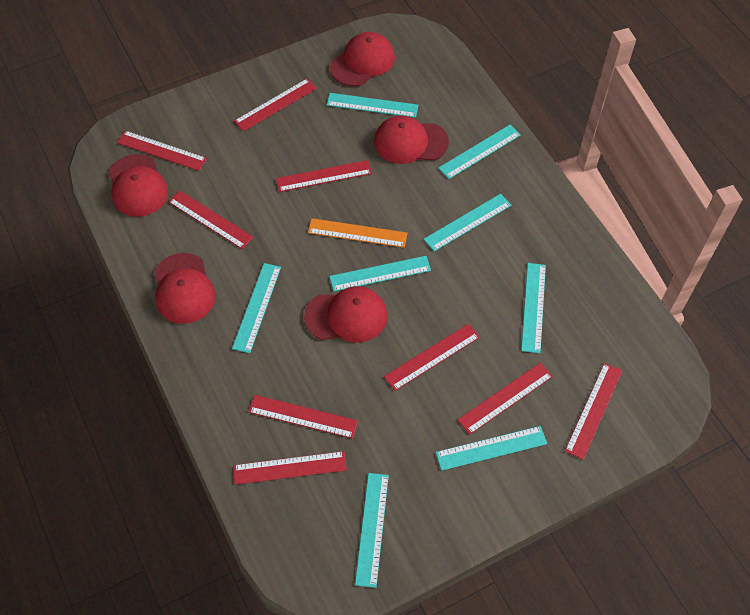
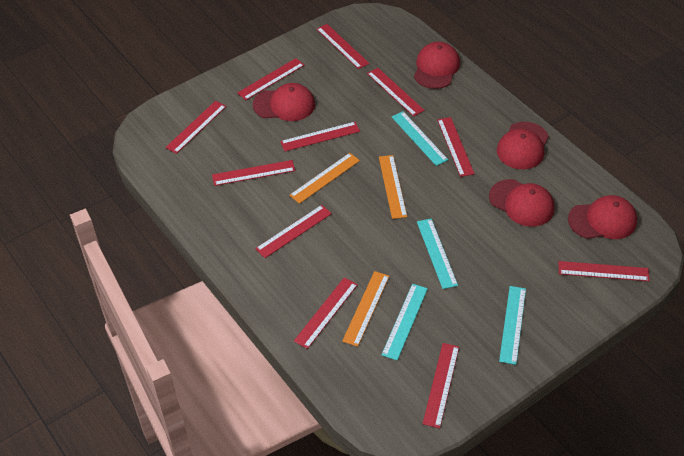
orange ruler: [308,218,407,248] = 1 -> [289,153,360,204] [342,271,389,347] [379,155,407,219] = 3
red ruler: [117,131,207,171] [168,190,254,249] [233,451,347,485] [234,78,317,132] [248,395,358,439] [276,160,372,192] [384,324,480,391] [458,362,553,435] [565,363,622,460] = 9 -> [165,101,226,154] [212,160,295,186] [237,58,304,100] [255,205,332,258] [280,122,360,151] [294,278,358,349] [317,24,370,69] [367,68,425,117] [423,343,459,428] [437,117,475,177] [558,261,650,281] = 11
turquoise ruler: [232,263,281,353] [327,93,418,118] [329,256,431,292] [355,473,389,588] [424,194,511,251] [436,426,547,471] [438,125,521,179] [521,263,546,353] = 8 -> [381,284,428,360] [392,111,448,166] [417,219,458,289] [499,286,526,365] = 4

